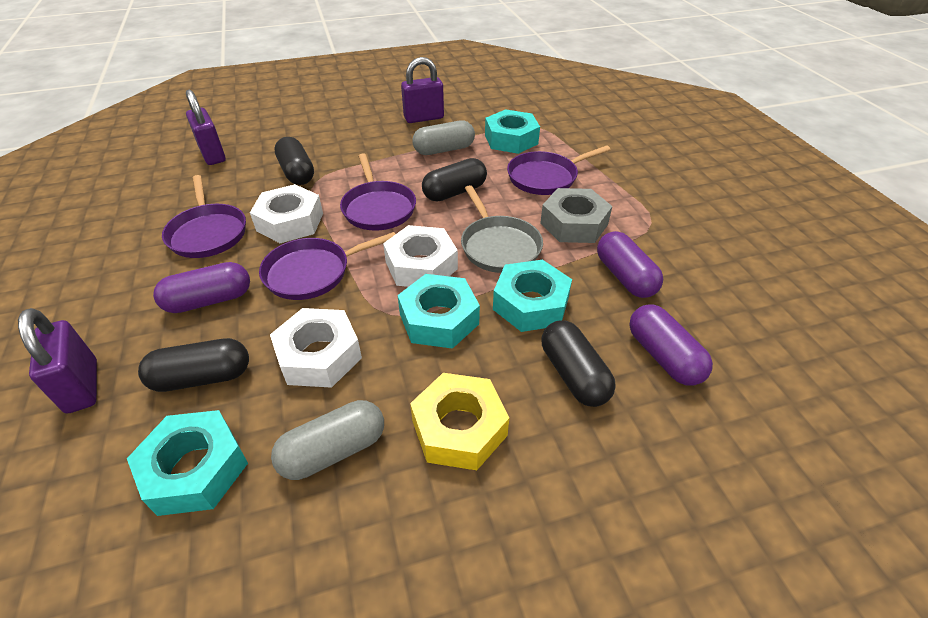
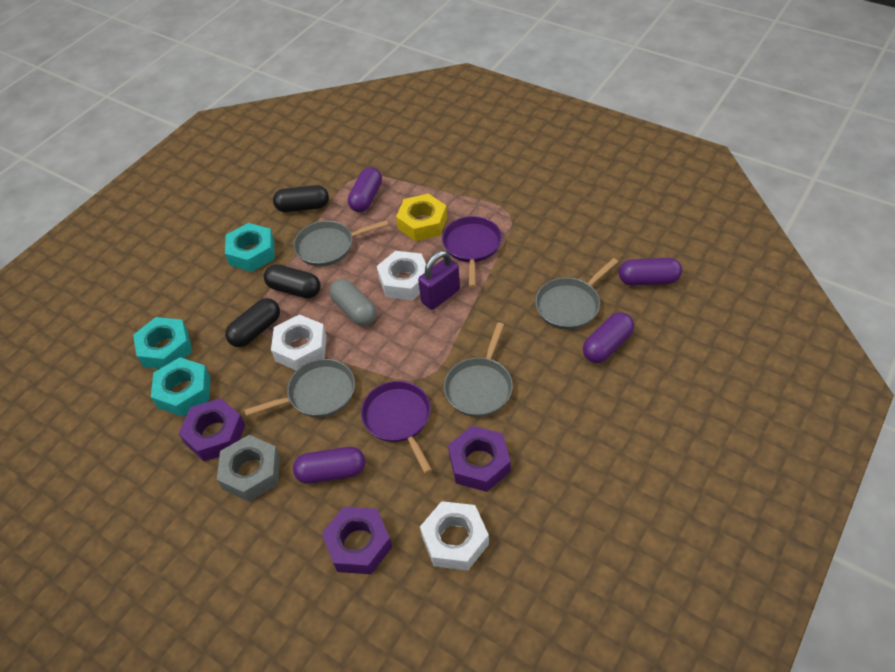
black capsule: [138,338,249,392] [274,137,314,185] [422,158,487,201] [542,320,616,407] = 4 -> [225,298,280,347] [264,265,320,298] [273,185,329,212] = 3
grey capsule: [271,400,384,480] [412,120,475,155] = 2 -> [329,279,377,326] = 1
grey pan: [461,185,543,273] = 1 -> [244,359,355,417] [293,220,388,267] [444,322,513,417] [535,258,618,330] = 4
purple capsule: [153,262,250,313] [597,231,663,298] [629,304,713,386] = 3 -> [293,447,365,484] [348,167,382,212] [583,312,634,363] [619,258,682,286] = 4
purple nut: none = 0 -> [178,398,245,461] [322,507,392,574] [448,426,511,492] = 3
purple padlock: [18,308,97,414] [186,90,226,165] [401,57,444,123] = 3 -> [418,250,460,310] = 1
purple pan: [162,175,246,258] [259,232,396,300] [340,153,416,231] [507,145,611,195] = 4 -> [361,381,432,474] [442,216,502,288] = 2
turquoise nut: [127,410,248,516] [398,274,480,349] [485,109,540,154] [493,260,572,332] = 4 -> [133,317,192,369] [151,357,210,417] [225,223,275,272] = 3

